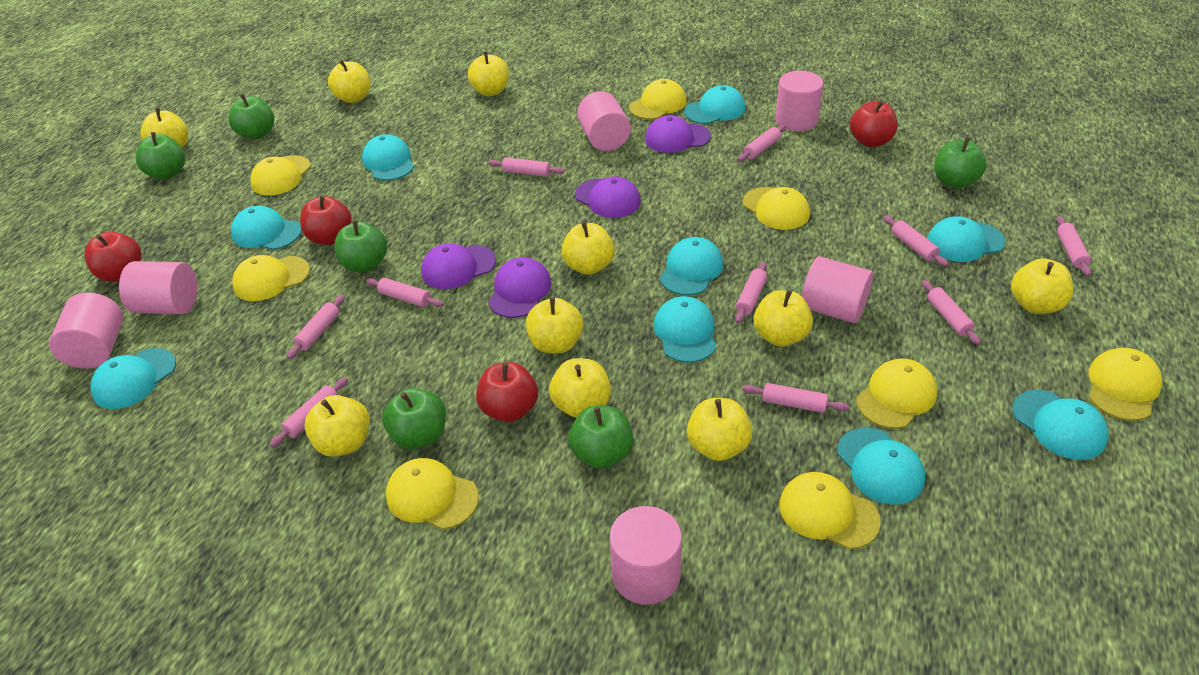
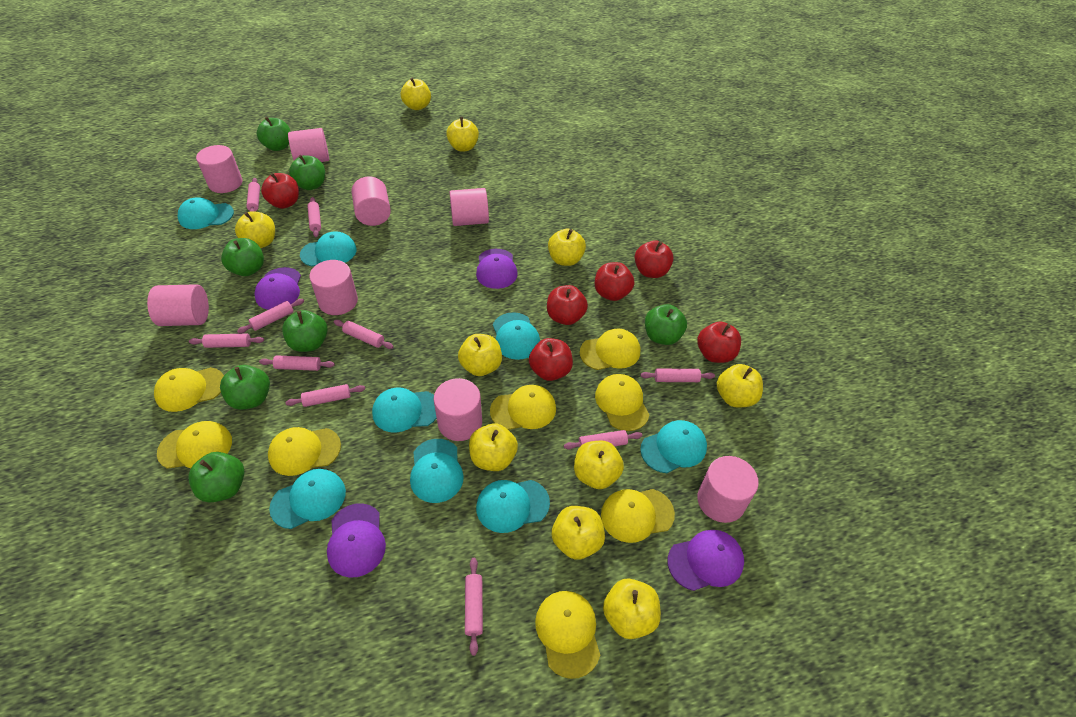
green apple: [136,132,185,179] [228,94,274,139] [334,220,387,272] [382,388,446,449] [568,405,634,469] [934,137,987,188] = 6 -> [188,452,245,503] [220,365,270,410] [221,238,264,276] [257,117,291,151] [282,310,328,352] [289,155,325,190] [645,304,687,345] = 7
pink cylinder: [49,292,123,369] [119,261,197,314] [577,91,631,151] [610,506,682,605] [775,71,823,131] [802,256,873,323] = 6 -> [147,284,209,326] [196,145,242,193] [288,128,329,162] [309,260,358,315] [352,176,391,226] [434,378,482,441] [449,188,489,226] [697,456,759,523] = 8
red apple: [85,232,142,282] [300,195,352,245] [476,362,538,422] [850,100,898,147] = 4 -> [261,173,299,209] [529,338,573,381] [547,285,588,325] [595,262,634,301] [635,240,674,278] [697,321,741,363] = 6
turquoise cap: [90,348,176,409] [231,206,302,250] [362,134,414,181] [654,296,717,363] [659,237,723,295] [684,85,746,124] [837,428,925,505] [927,216,1006,262] [1012,390,1109,460] = 9 -> [178,197,234,229] [269,469,346,529] [300,231,357,266] [372,387,437,433] [410,439,464,503] [476,480,550,533] [493,312,540,360] [640,420,707,473] = 8

